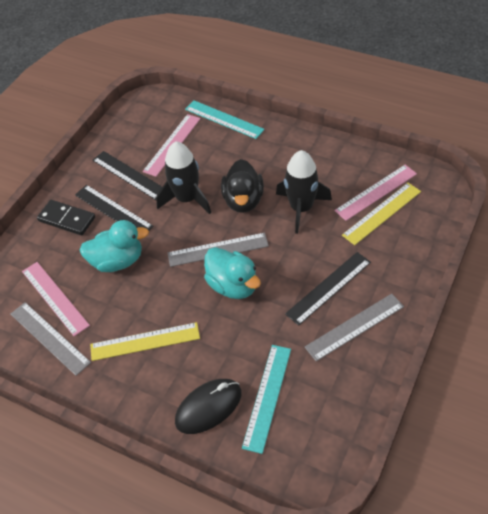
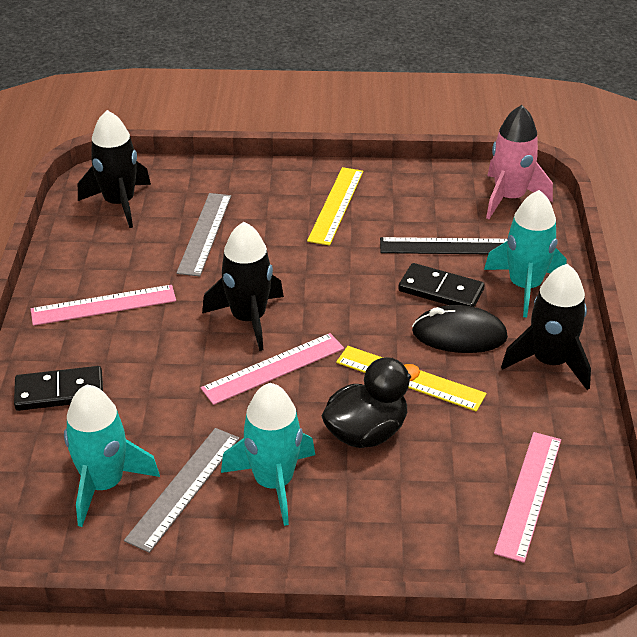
black domino: [37,200,95,235] = 1 -> [14,366,103,411] [398,263,485,307] = 2
black rocket: [156,141,211,214] [276,150,332,234] = 2 -> [78,110,151,228] [202,222,284,351] [501,264,591,390] = 3
black ruler: [75,185,154,230] [93,151,162,200] [285,252,371,326] = 3 -> [380,237,507,254] = 1
grey ruler: [11,302,91,376] [168,233,269,267] [305,294,404,362] = 3 -> [124,428,239,553] [176,193,231,276] = 2
pink rocket: none = 0 -> [486,105,553,219] = 1
turquoise duck: [80,220,149,272] [204,247,261,299] = 2 -> none = 0
turquoise rocket: none = 0 -> [64,384,160,527] [221,383,315,526] [484,190,567,317] = 3
turquoise ruler: [185,100,265,139] [242,345,291,454] = 2 -> none = 0

